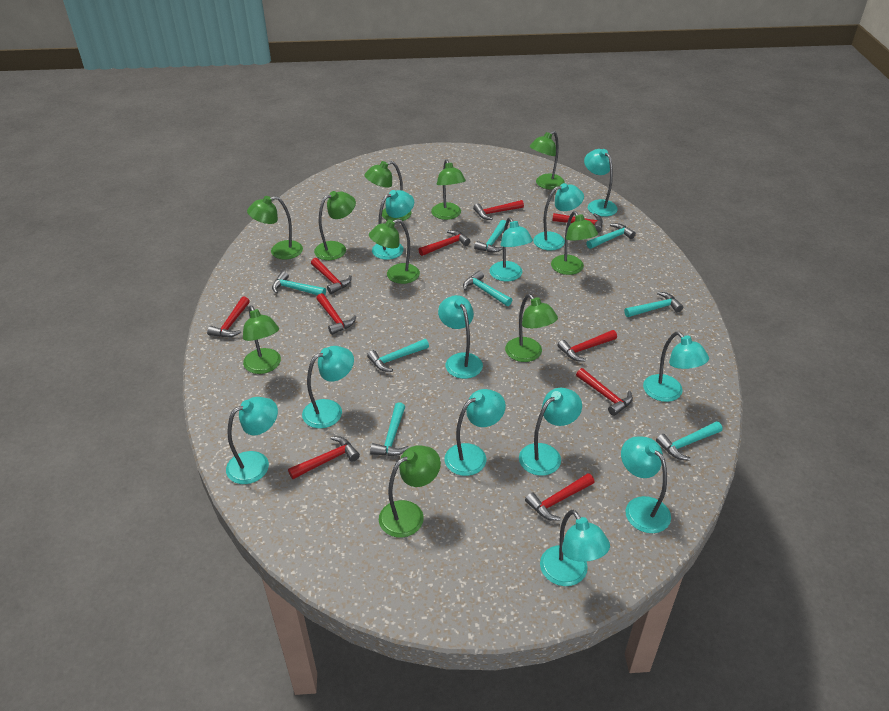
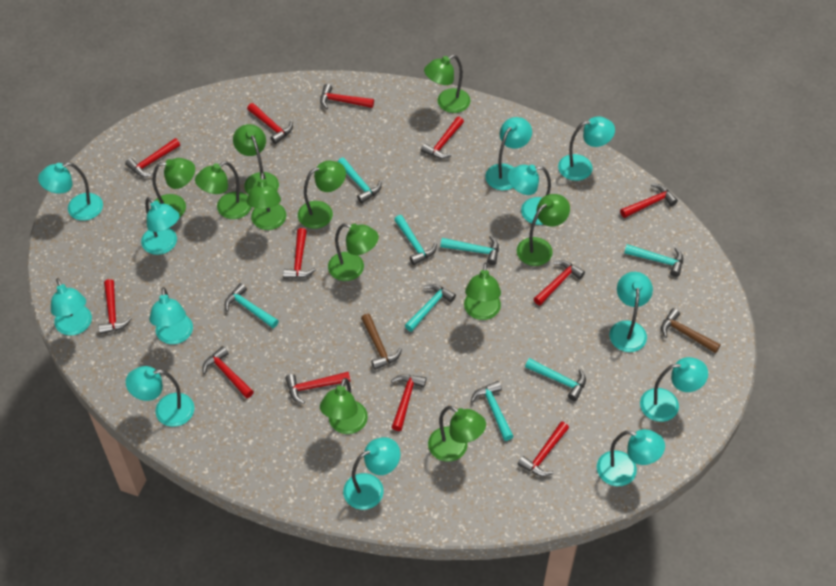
brown hammer: none = 0 -> [361,314,402,370] [661,308,721,353] = 2
green lamp: [243,305,281,374] [247,196,303,259] [314,191,356,260] [365,161,411,221] [369,219,420,284] [379,445,441,538] [431,159,466,220] [505,294,558,362] [529,131,565,190] [551,211,598,275] = 10 -> [152,158,195,218] [195,162,252,219] [233,124,279,195] [247,172,286,230] [298,161,346,229] [320,378,368,434] [328,223,379,281] [424,55,471,113] [428,406,486,462] [464,263,501,320] [517,194,570,266] = 11
red hammer: [207,296,250,338] [288,436,360,479] [311,258,352,294] [316,293,356,335] [418,230,470,256] [473,200,524,220] [525,473,594,521] [552,213,603,233] [558,330,617,362] [576,368,633,416] = 10 -> [98,279,132,334] [125,138,180,177] [202,346,254,399] [247,103,293,144] [283,228,316,279] [285,372,350,404] [320,84,374,109] [391,374,426,431] [421,117,464,159] [517,421,569,477] [534,260,585,305] [620,184,678,218] = 12

